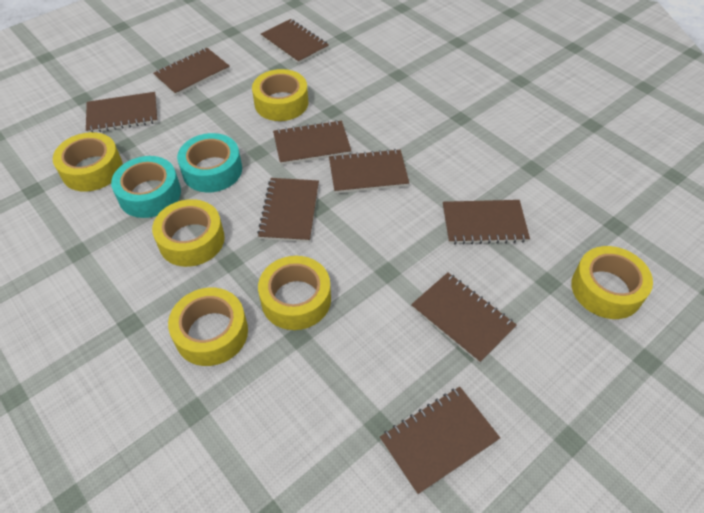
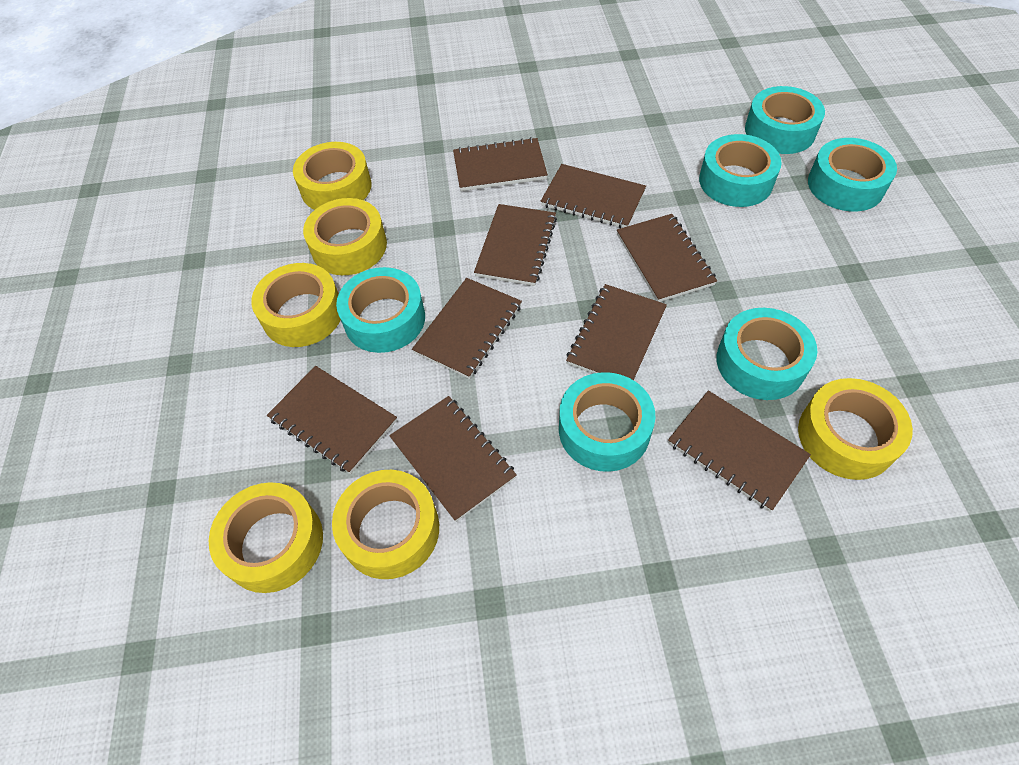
turquoise tape: [111,156,181,218] [177,133,242,192] = 2 -> [336,267,425,353] [559,372,655,472] [699,134,782,207] [717,308,817,400] [745,86,825,154] [808,138,897,211] = 6

